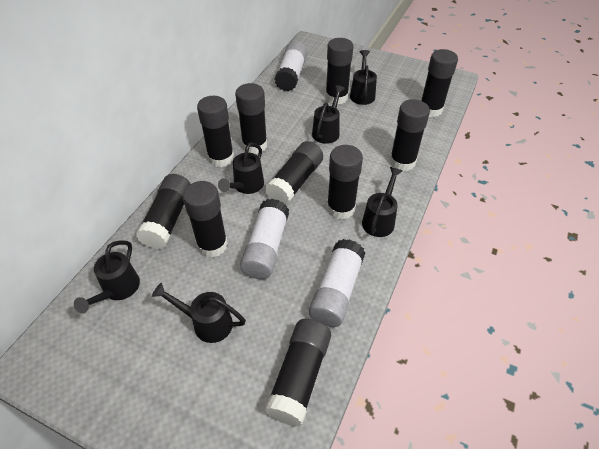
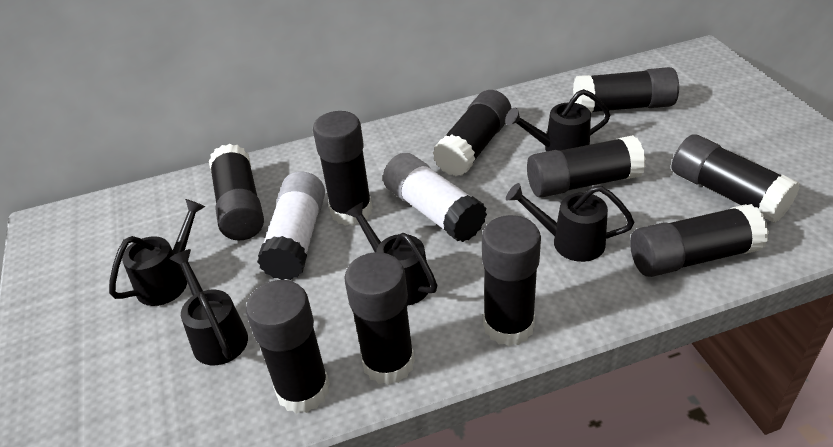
black watering can: [74,240,140,313] [152,283,246,343] [218,142,264,194] [312,85,345,144] [350,50,377,105] [362,167,402,237] = 6 -> [109,199,205,306] [169,249,248,365] [345,202,437,306] [505,89,610,152] [506,183,634,262] = 5
white glue stick: [240,199,289,279] [275,41,307,91] [309,239,365,327] = 3 -> [257,171,325,280] [383,153,487,242] = 2

